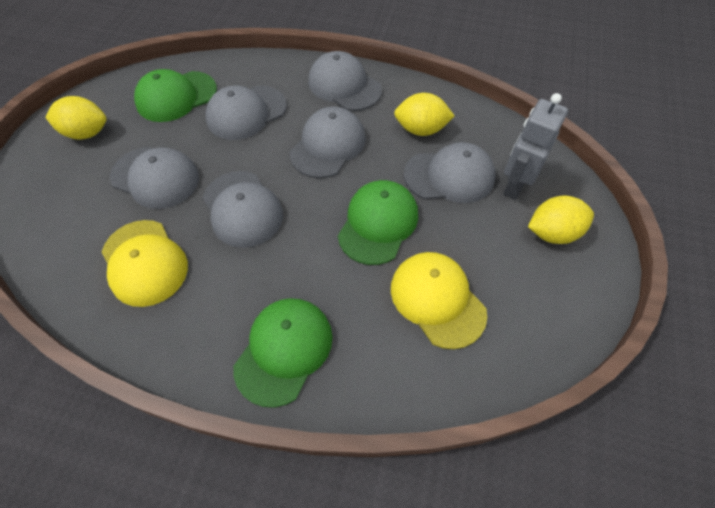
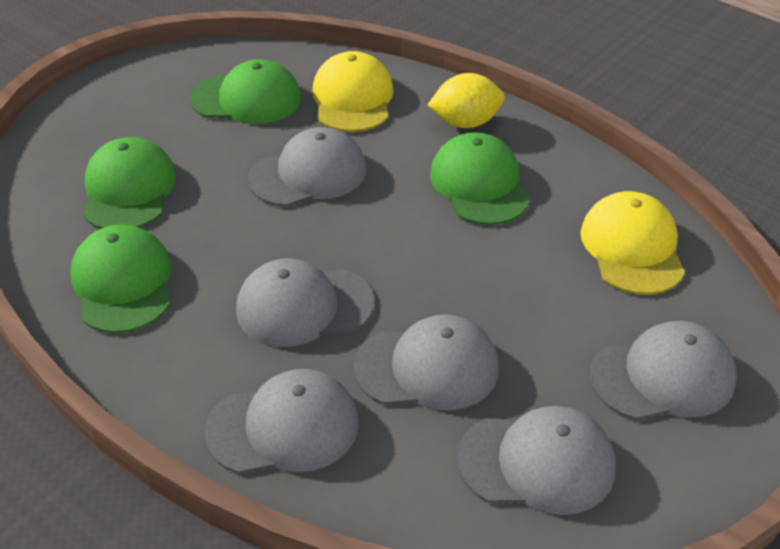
green cap: [134,69,217,122] [233,298,333,408] [338,180,418,265] = 3 -> [70,224,172,333] [82,137,176,229] [190,59,301,124] [430,132,530,225] = 4
grey robot: [503,93,568,200] = 1 -> none = 0
yellow lemon: [45,96,107,140] [394,93,455,136] [528,196,594,244] = 3 -> [428,73,505,128] = 1

